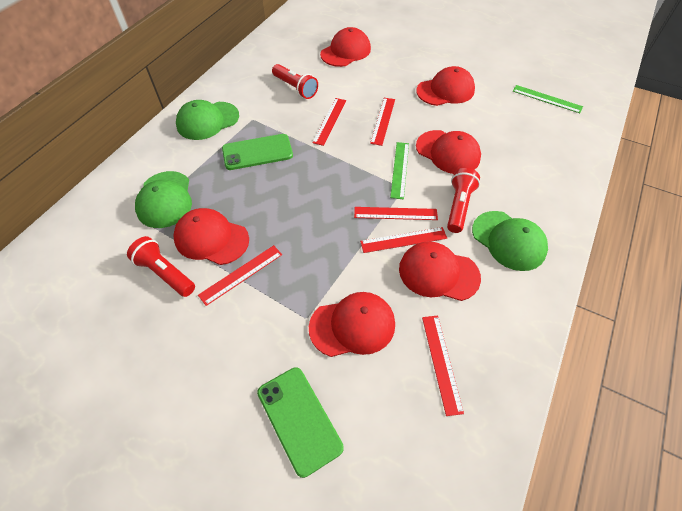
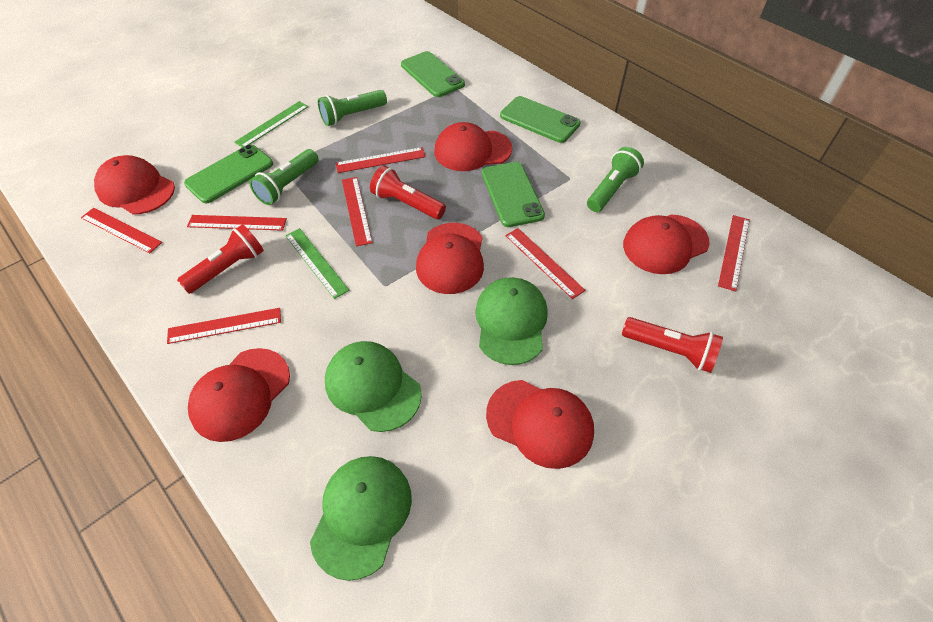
green flashlight: none = 0 -> [249,149,319,205] [318,90,387,126] [587,147,644,212] = 3
green phone: [222,134,293,170] [257,367,344,478] = 2 -> [184,144,273,203] [401,51,465,97] [482,162,545,227] [500,96,580,143] = 4
red ruler: [198,245,282,306] [312,98,346,146] [354,207,438,220] [360,227,447,253] [370,98,395,146] [422,316,464,416] = 6 -> [81,208,162,253] [167,308,281,344] [187,215,287,231] [336,147,426,173] [342,177,373,246] [505,228,586,299] [718,215,750,292] = 7

